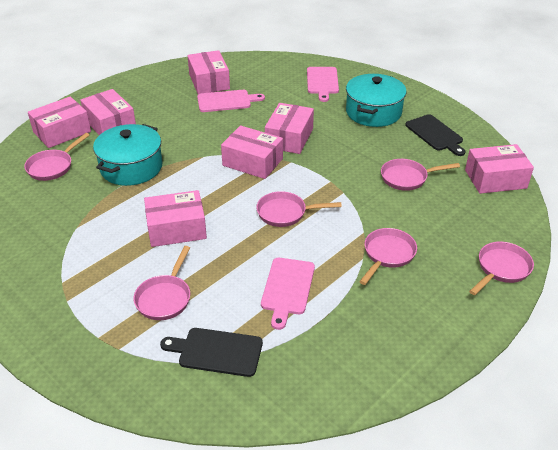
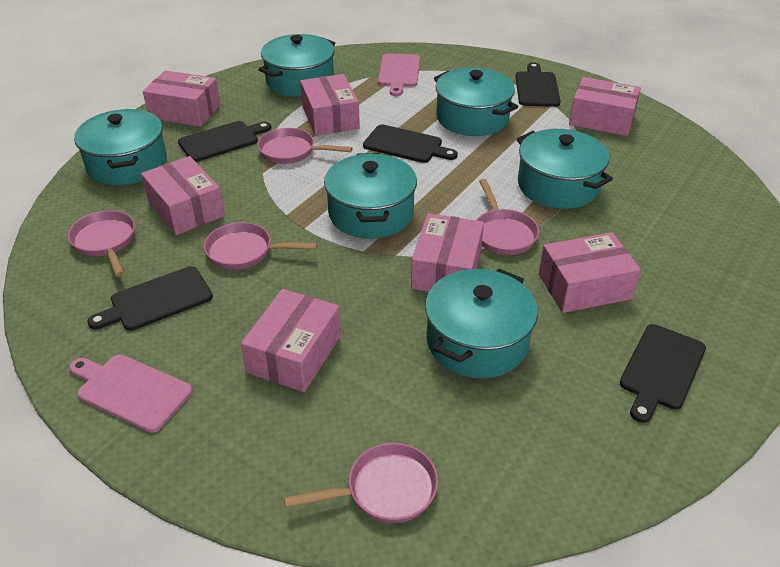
black cutting board: [160,328,263,377] [405,114,466,156] = 2 -> [87,266,213,331] [178,121,271,162] [363,124,458,163] [515,62,561,107] [620,324,706,423] = 5
pink cutting board: [197,90,265,112] [261,258,315,330] [307,67,339,102] = 3 -> [69,354,193,433] [378,53,420,96] = 2
pink pan: [24,133,90,181] [133,246,190,320] [256,191,342,227] [359,228,417,285] [381,159,460,191] [469,242,534,295] = 6 -> [68,210,135,276] [204,222,318,270] [257,128,353,164] [284,443,438,523] [477,179,539,255] = 5
turquoise pot: [93,124,163,186] [346,74,407,127] = 2 -> [74,109,167,185] [259,34,335,97] [324,153,417,239] [425,269,538,378] [434,68,518,136] [517,129,613,209] = 6

